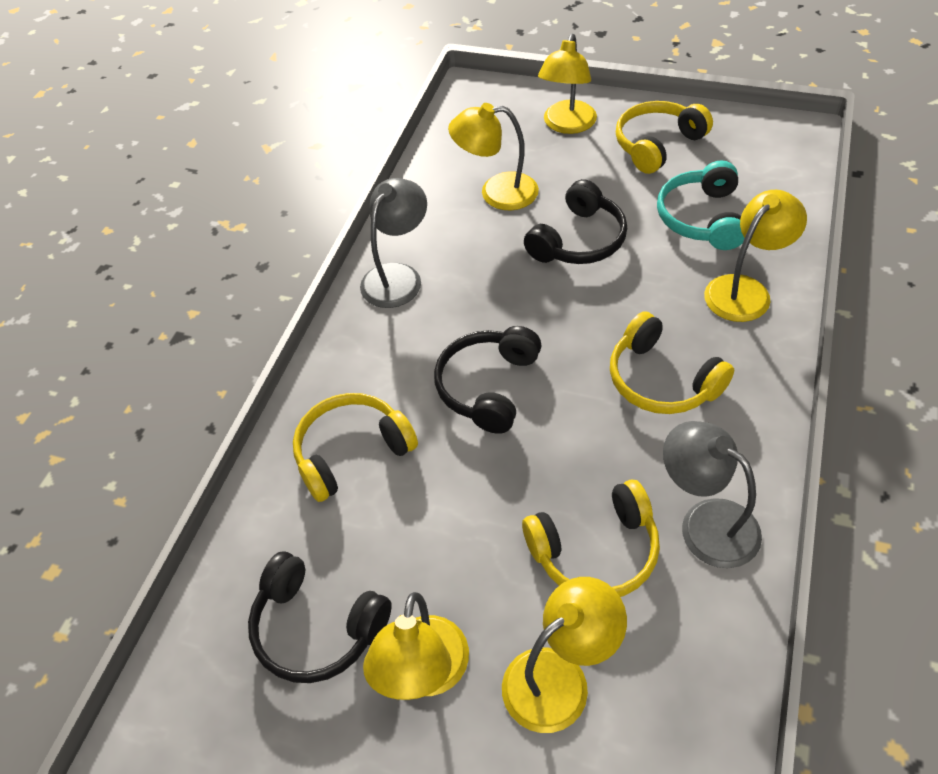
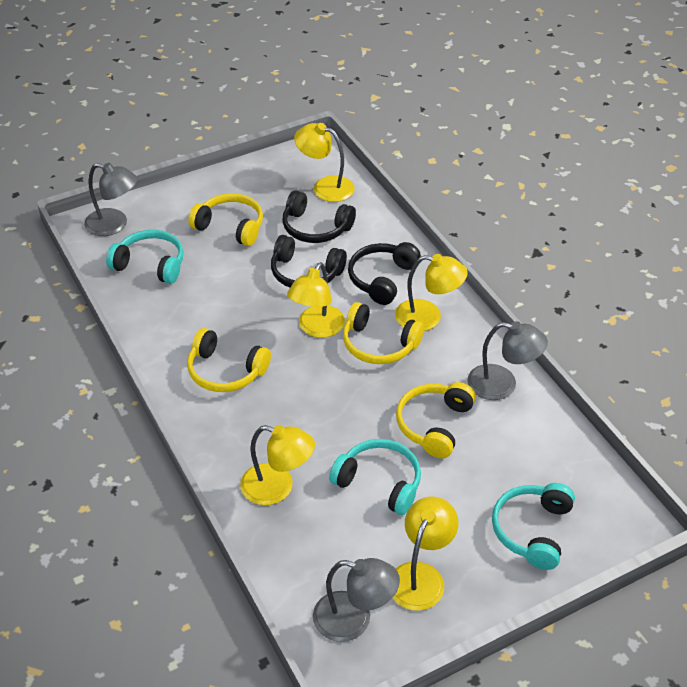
grey lamp: [360,178,427,308] [663,421,762,568] = 2 -> [84,163,138,236] [313,558,400,642] [467,321,548,400] = 3
turquoise headphones: [657,160,745,250] = 1 -> [106,230,183,284] [329,439,421,515] [492,483,575,570] = 3

